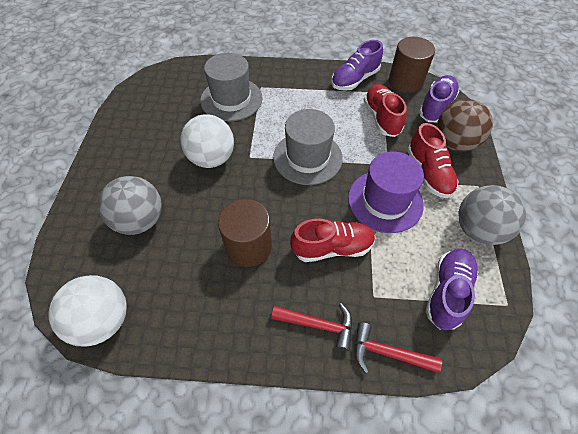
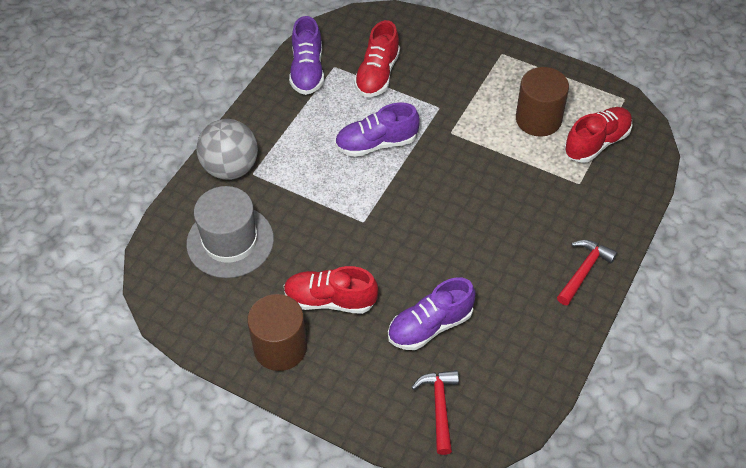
brown ball: [437,99,493,152] = 1 -> none = 0
grey ball: [98,176,162,235] [458,185,526,245] = 2 -> [196,119,258,180] = 1
grey hat: [200,53,263,121] [273,109,343,185] = 2 -> [186,186,274,278] = 1
purple hat: [348,152,424,233] = 1 -> none = 0
white ball: [48,275,127,346] [181,114,234,168] = 2 -> none = 0

